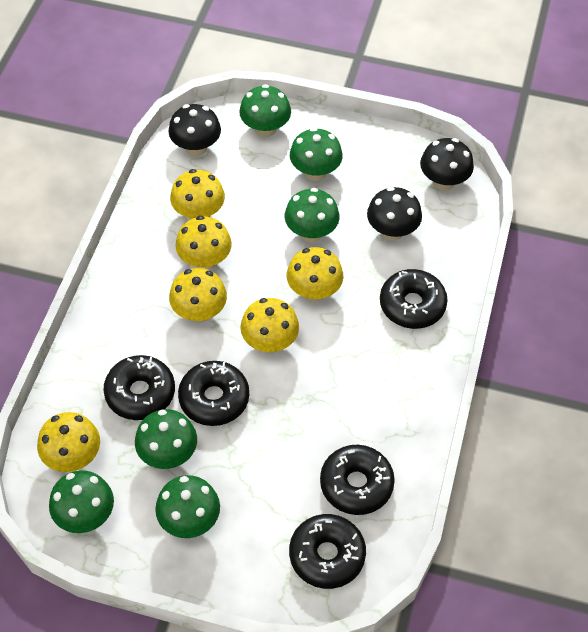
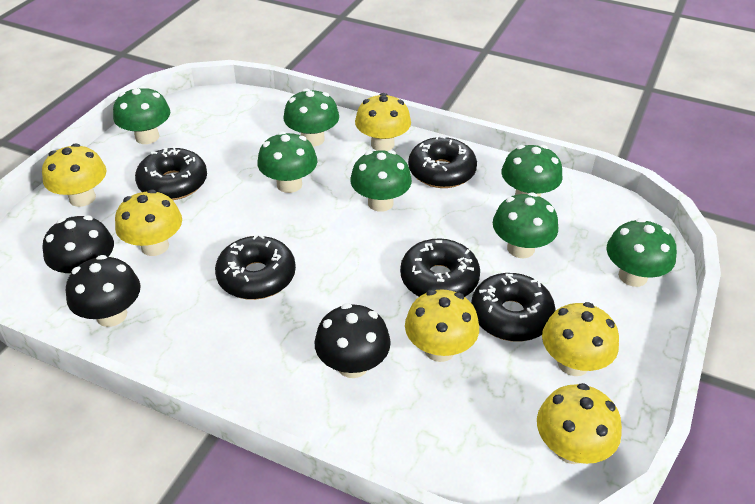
green mushroom: [49,470,114,533] [135,409,197,469] [155,475,220,538] [239,84,291,137] [285,188,340,242] [290,128,343,181] = 6 -> [113,86,170,144] [257,131,317,193] [283,89,339,147] [350,150,412,212] [493,193,558,258] [501,145,563,197] [606,218,677,287] = 7

